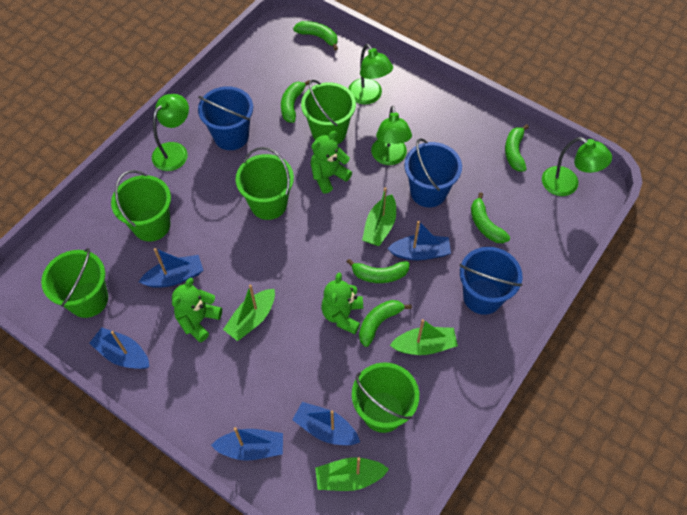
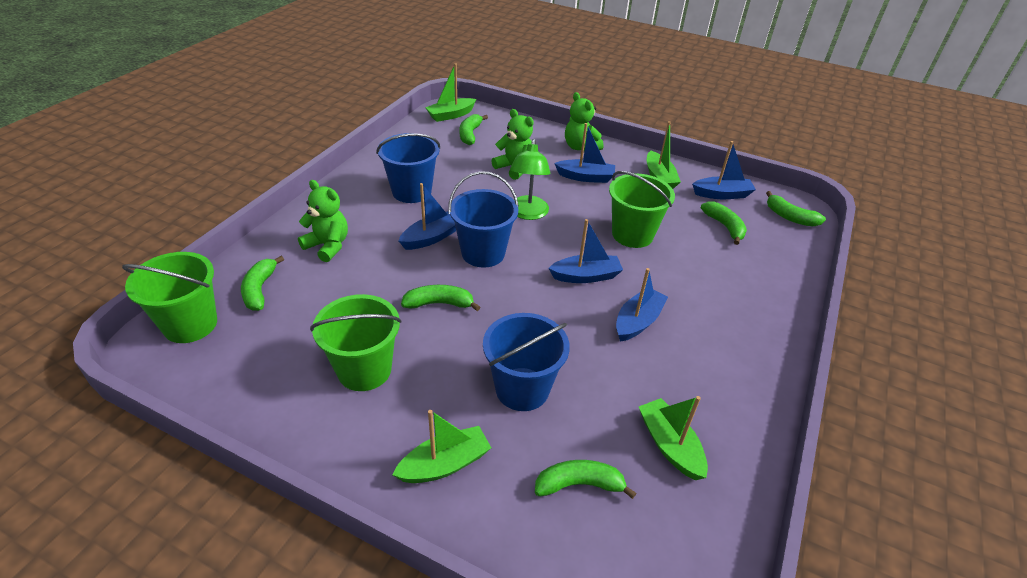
green bucket: [41,248,108,318] [111,170,171,241] [235,147,294,220] [301,80,356,145] [352,362,419,433] = 5 -> [122,252,217,343] [310,294,402,391] [609,171,675,248] = 3
green lamp: [152,94,189,171] [348,44,393,105] [371,106,412,165] [542,137,612,196] = 4 -> [510,139,550,220] = 1

